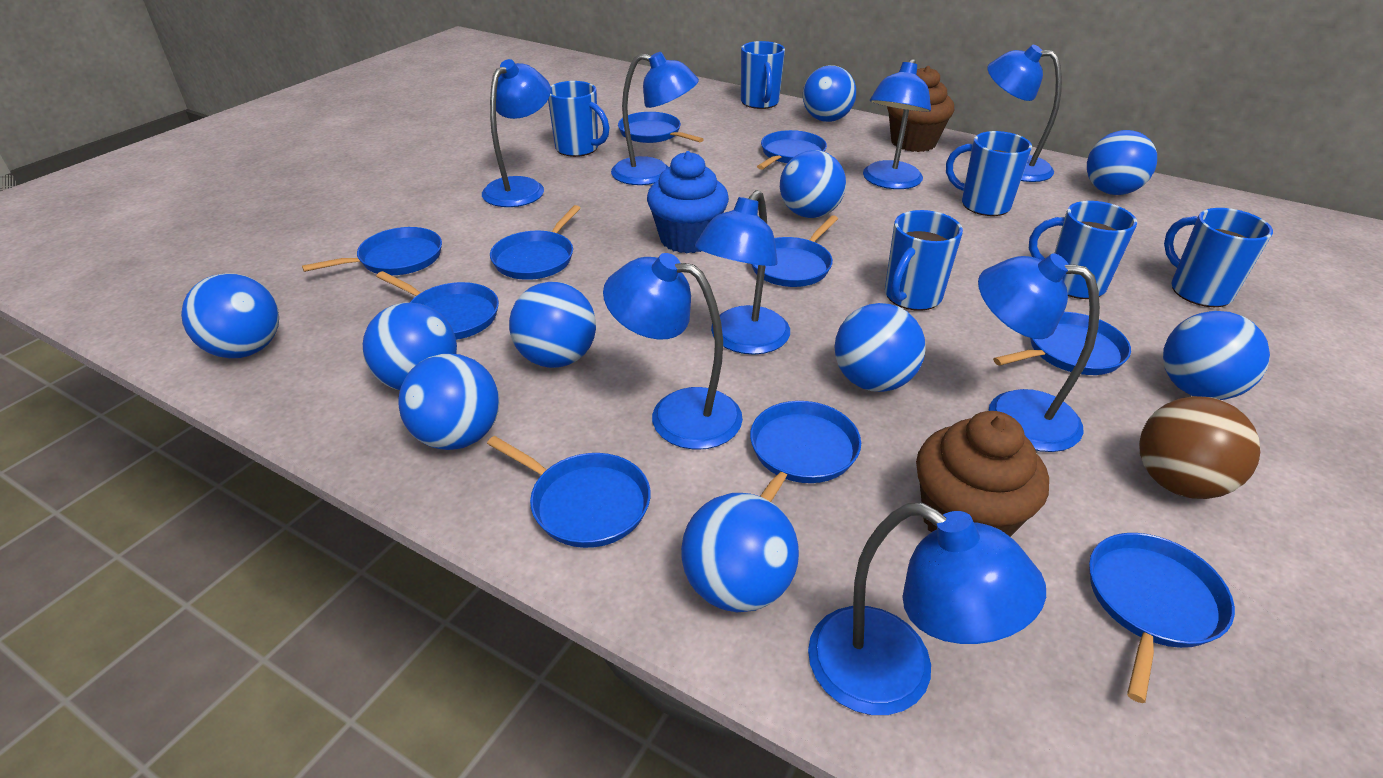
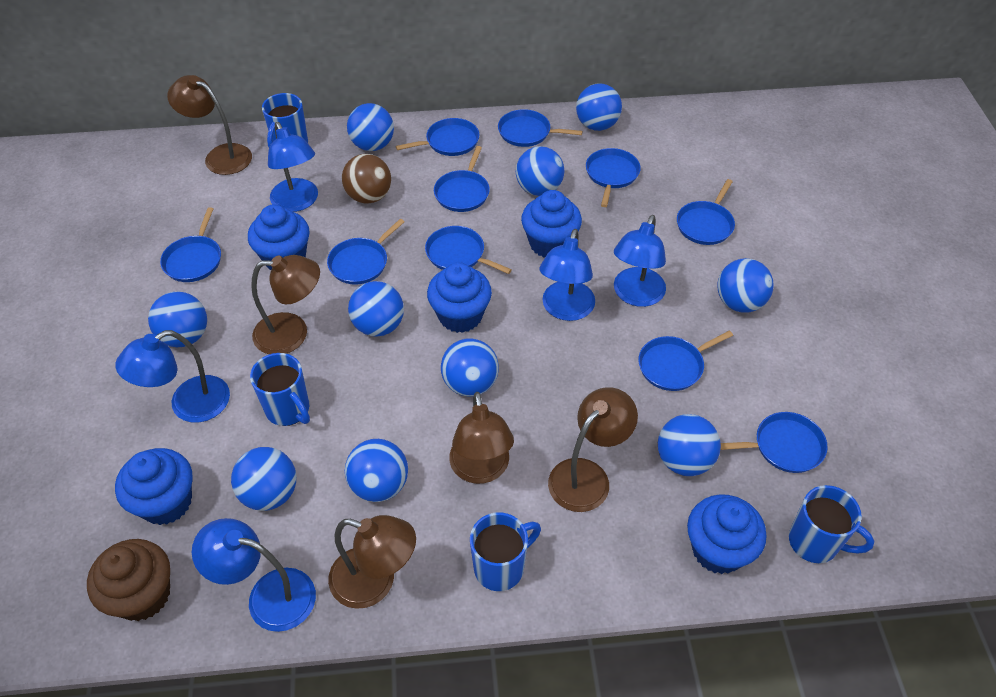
blue cupcake: [647,151,729,253] = 1 -> [115,448,192,525] [248,204,309,270] [427,262,492,333] [521,190,582,257] [687,494,767,574] = 5
blue lamp: [482,59,551,207] [603,253,743,450] [611,52,699,185] [695,190,790,355] [808,503,1046,715] [863,58,931,189] [978,253,1100,452] [987,45,1062,182] = 8 -> [115,330,230,423] [192,518,316,632] [268,122,318,212] [539,229,595,321] [614,215,666,307] = 5
blue mug: [548,81,609,157] [741,41,785,109] [885,210,963,311] [946,131,1032,216] [1029,201,1137,299] [1164,208,1273,307] = 6 -> [250,353,310,426] [262,93,308,147] [470,512,541,591] [789,485,874,563] = 4
brown cupcake: [887,66,954,152] [916,411,1049,537] = 2 -> [87,539,170,621] = 1
brown lamp: none = 0 -> [167,75,252,175] [251,255,320,354] [328,515,416,609] [449,392,514,484] [548,387,638,512] = 5

